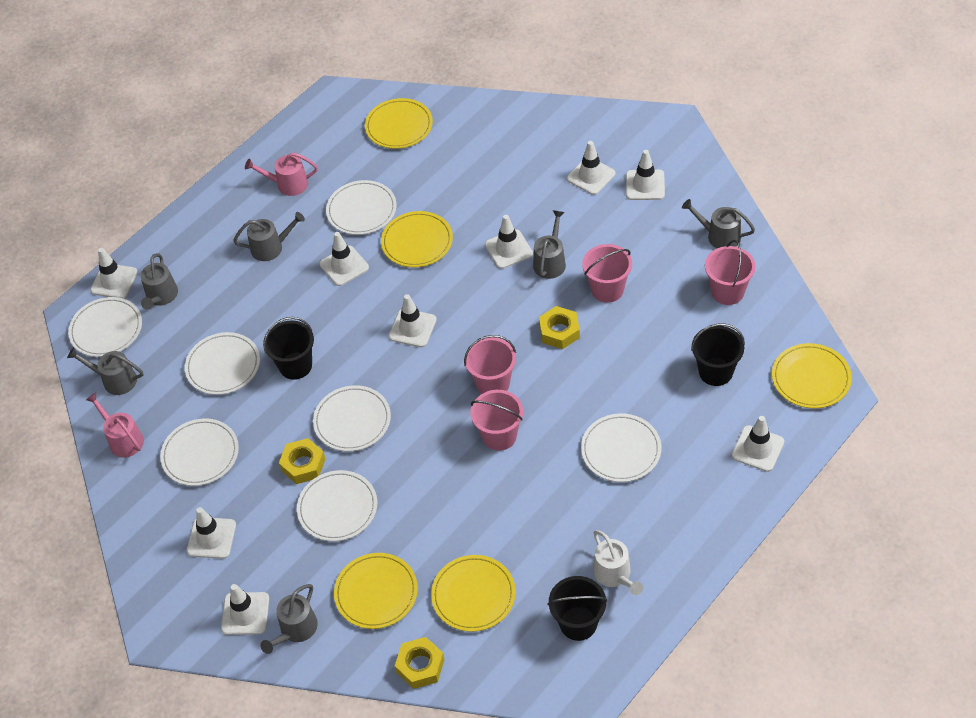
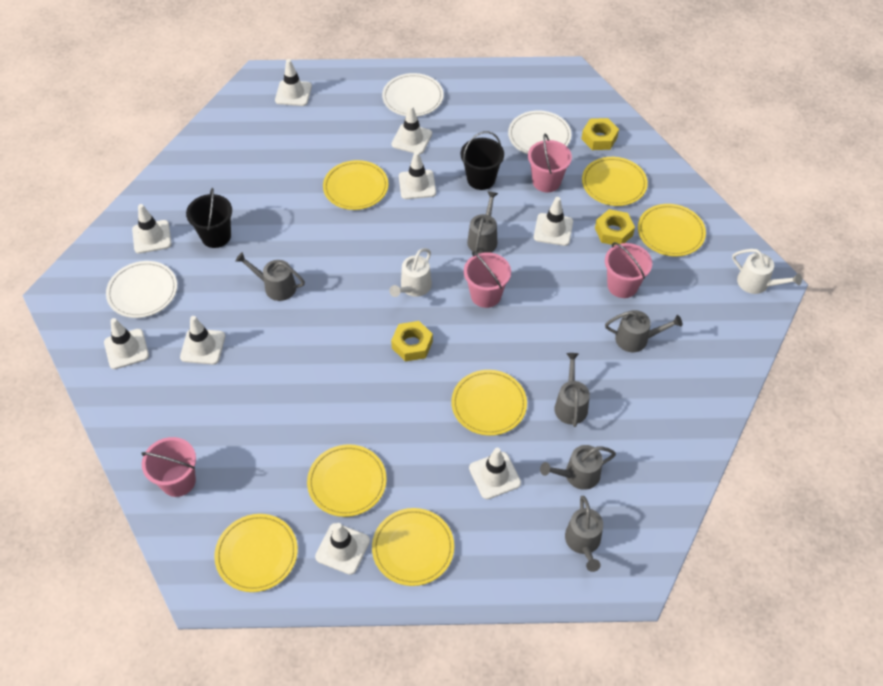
black bucket: [263,317,314,380] [548,576,607,641] [691,323,745,386] = 3 -> [186,188,232,248] [461,131,504,190] = 2
pink watering can: [86,393,144,458] [245,152,318,196] = 2 -> none = 0
white plate: [68,297,142,357] [160,418,239,486] [185,332,260,395] [297,470,377,541] [313,385,391,451] [326,180,397,235] [581,413,662,482] = 7 -> [106,261,177,318] [382,73,444,116] [508,111,571,154] = 3
white watering can: [593,530,643,595] = 1 -> [389,248,432,297] [732,249,802,294] = 2
yellow plate: [334,553,418,629] [365,98,433,149] [381,211,453,268] [431,555,516,632] [772,343,852,408] = 5 -> [214,514,298,592] [307,444,387,517] [323,160,389,210] [372,508,454,586] [451,370,527,436] [582,157,648,206] [638,204,706,257] = 7

